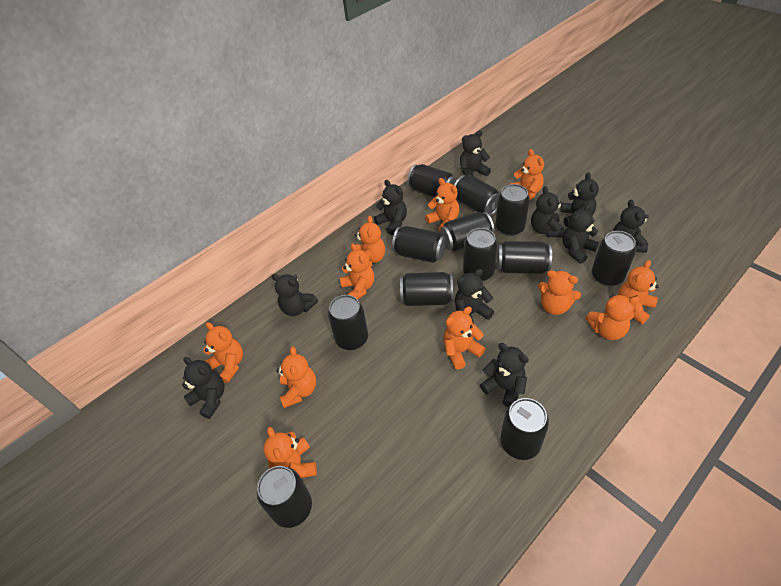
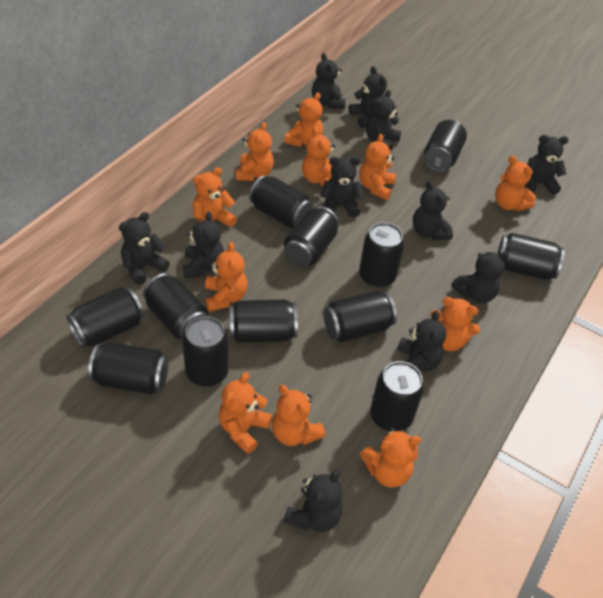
black teddy bear: [182,357,224,419] [272,274,318,316] [374,180,407,235] [455,269,494,323] [460,130,491,176] [480,343,529,407] [531,186,564,238] [560,172,599,227] [563,204,599,264] [613,199,649,253] = 10 -> [119,212,170,285] [183,212,224,278] [283,469,343,532] [312,53,345,109] [320,157,364,218] [349,66,387,128] [366,90,402,151] [396,310,446,372] [413,180,453,240] [451,251,509,303] [525,135,568,195] = 11

